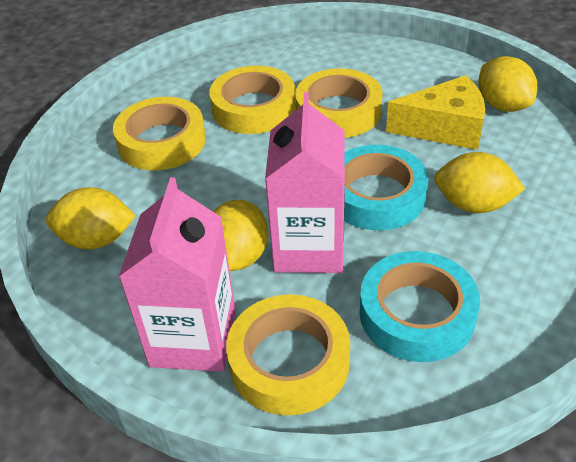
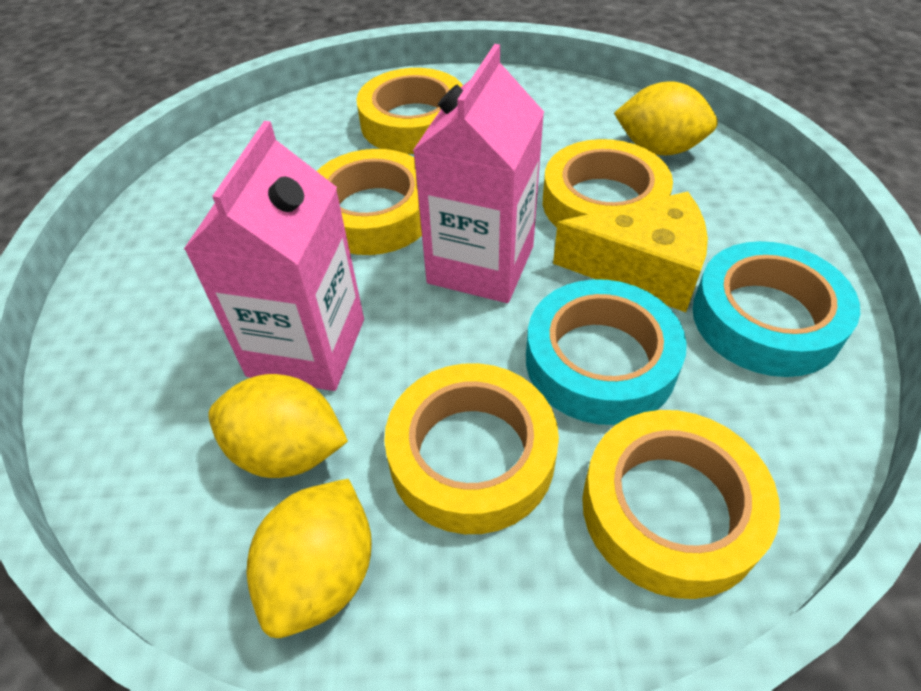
yellow lemon: [46,187,136,249] [213,200,268,271] [434,152,525,213] [478,56,537,112] = 4 -> [208,374,348,478] [247,479,372,638] [614,81,718,155] = 3
yellow tape: [113,97,206,170] [209,66,296,134] [226,294,350,415] [295,68,383,138] = 4 -> [317,149,422,255] [357,68,463,154] [384,363,559,534] [543,139,673,227] [582,410,780,599] = 5

